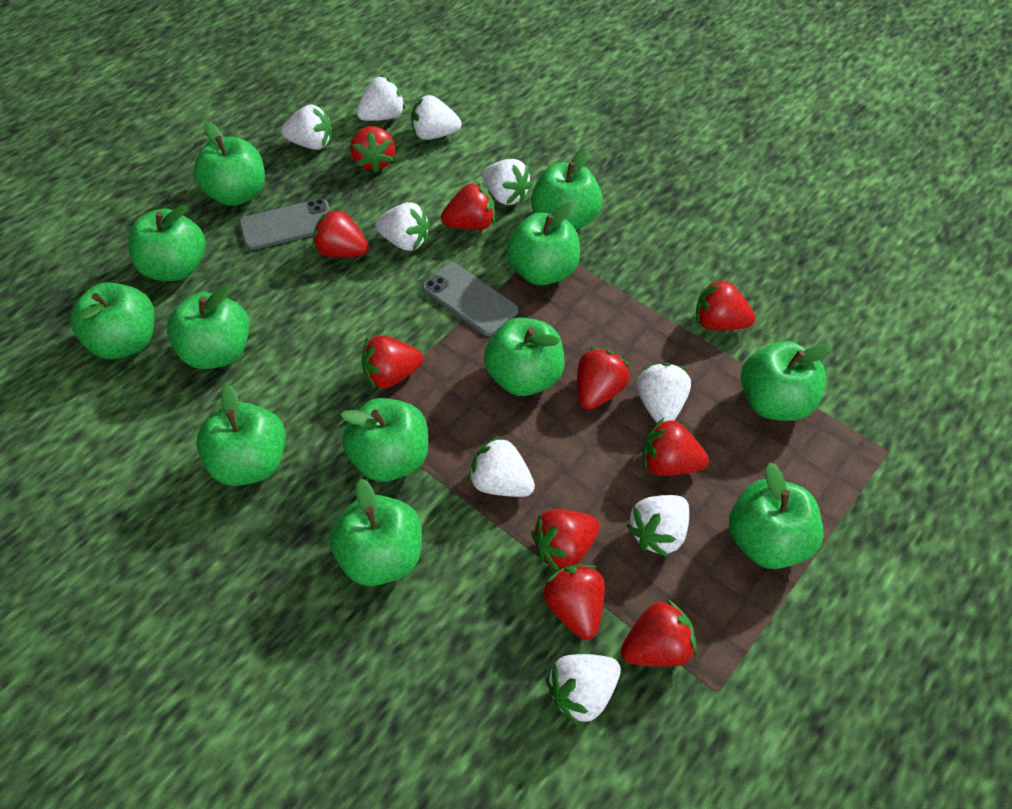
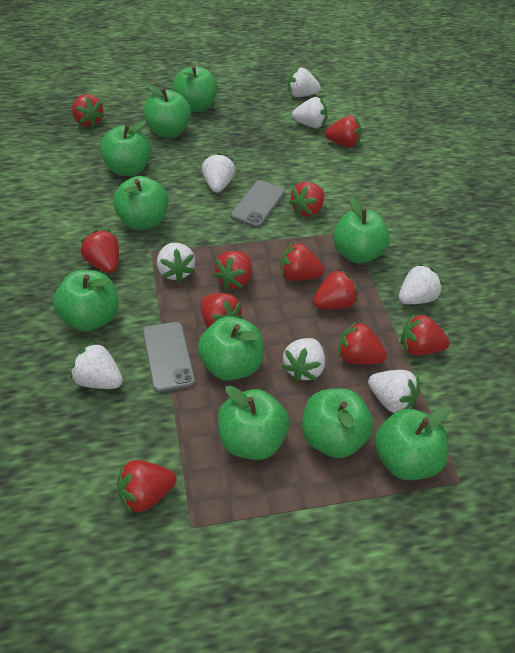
green apple: [71,283,155,359] [128,205,206,281] [167,285,249,369] [193,122,265,206] [196,384,286,486] [329,479,422,586] [340,398,429,482] [484,317,565,396] [506,202,580,285] [531,148,602,230] [729,462,824,569] [741,341,832,421] = 12 -> [53,270,119,331] [100,121,152,176] [113,176,168,230] [144,84,191,138] [173,66,218,112] [198,316,263,381] [218,385,289,460] [302,388,374,458] [333,196,390,264] [374,407,449,480] = 10
red strawberry: [313,208,369,258] [350,126,395,173] [361,335,423,389] [441,182,495,230] [532,509,600,571] [543,565,605,640] [577,348,630,410] [621,599,696,667] [643,418,709,476] [696,278,756,330] = 10 -> [72,94,104,127] [80,230,119,273] [117,460,177,514] [201,293,243,328] [213,251,252,289] [281,242,325,281] [289,182,324,217] [312,269,358,309] [325,115,362,148] [338,321,387,364] [400,314,450,356] = 11
white strawberry: [281,104,332,150] [356,76,405,121] [375,202,430,251] [411,95,461,140] [468,436,535,497] [482,159,532,205] [546,654,621,726] [626,495,689,557] [636,363,691,423] = 9 -> [70,342,123,389] [157,243,195,282] [202,153,235,193] [282,338,325,382] [288,68,321,97] [292,97,327,128] [368,370,419,413] [398,264,443,304] = 8

